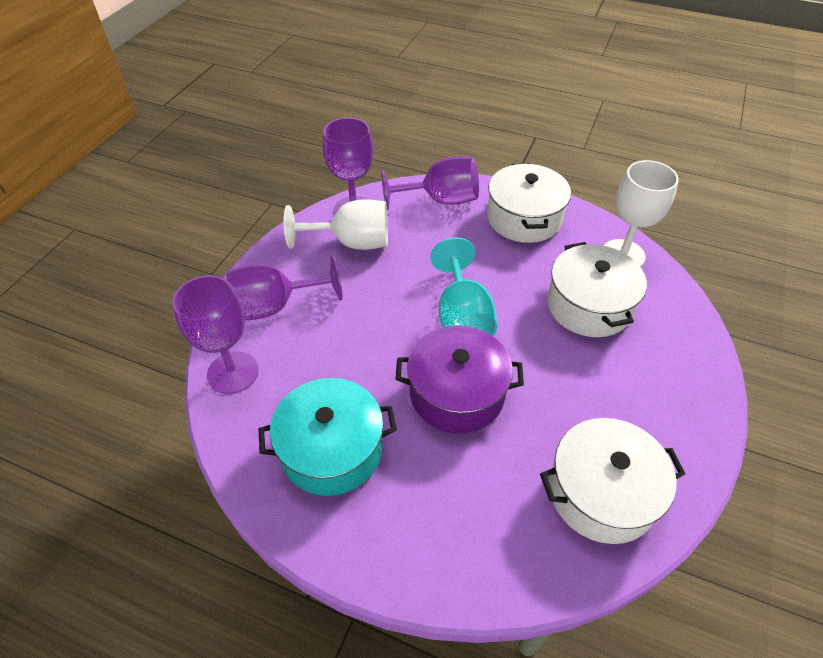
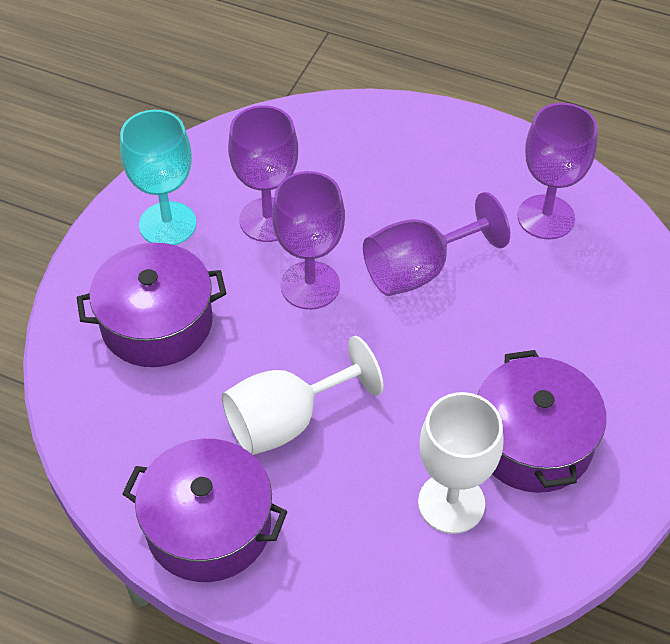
purple pot: [396,326,524,433] = 1 -> [77,243,226,367] [122,439,288,582] [478,350,606,493] = 3
turquoise pot: [259,378,397,496] = 1 -> none = 0
white pot: [487,163,571,243] [540,418,685,544] [547,242,647,337] = 3 -> none = 0

